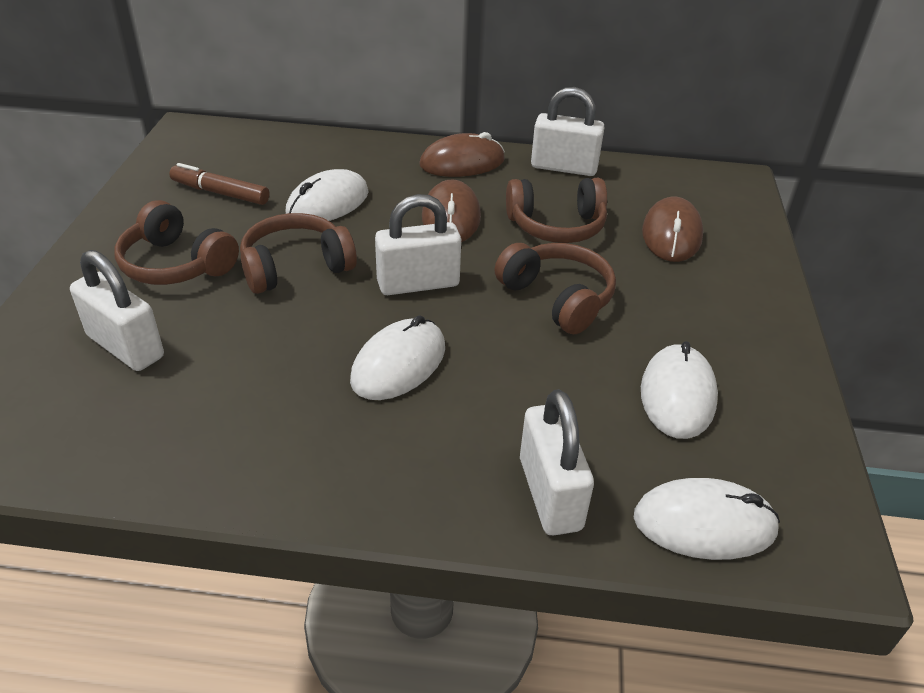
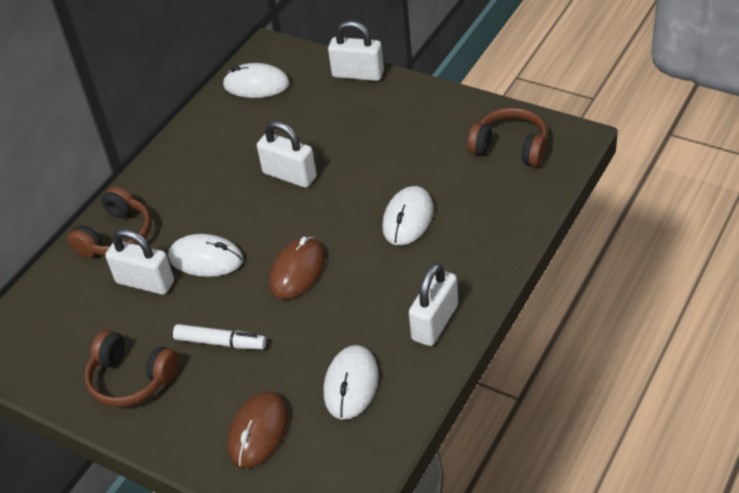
brown headphones: [114,200,239,285] [240,213,357,294] [495,243,616,334] [506,178,607,243] = 4 -> [67,186,152,258] [84,330,179,407] [467,108,547,167] = 3
brown marker: [169,163,269,205] = 1 -> none = 0
brown mouse: [419,132,505,177] [422,179,481,242] [642,197,703,262] = 3 -> [227,391,288,468] [269,237,325,299] = 2
white marker: none = 0 -> [173,324,266,350] = 1

